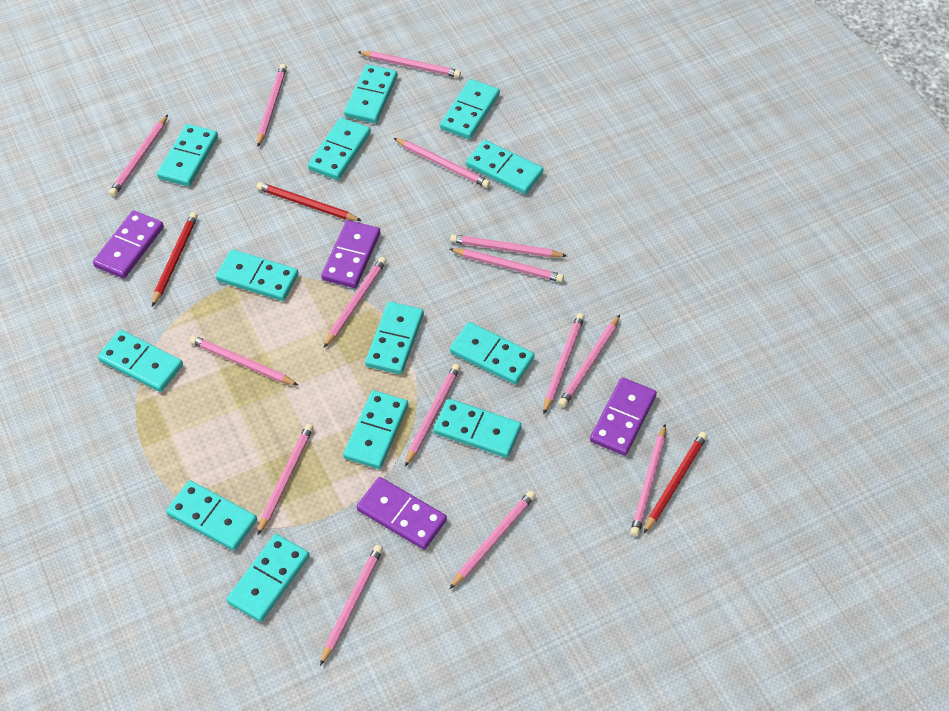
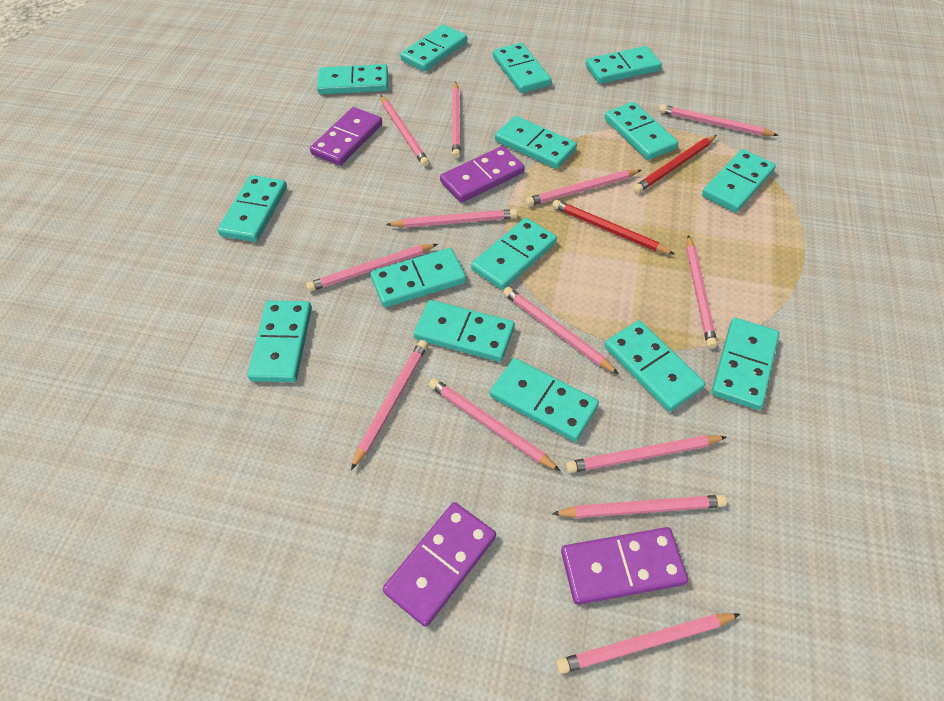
pink pencil: [109,115,168,196] [189,335,298,385] [257,64,287,147] [258,424,313,535] [320,545,383,666] [324,257,387,347] [358,51,461,78] [394,138,490,188] [405,364,461,467] [450,234,567,258] [450,248,564,282] [450,491,535,589] [543,313,585,414] [558,315,620,407] [630,424,666,536] = 15 -> [306,244,438,292] [351,340,428,470] [381,96,429,166] [386,209,518,228] [429,378,560,471] [452,82,461,158] [503,287,619,374] [526,170,642,206] [552,495,727,518] [557,613,740,674] [566,435,726,473] [659,104,779,136] [686,235,717,349] = 13
red pencil: [152,212,198,306] [257,182,362,221] [644,432,707,533] = 3 -> [552,200,675,255] [633,135,717,193] = 2
turquoise domino: [98,330,183,392] [157,124,218,187] [166,480,257,551] [216,249,299,301] [226,534,310,622] [308,117,371,180] [343,390,408,469] [344,64,397,124] [365,302,424,374] [433,399,521,458] [440,79,500,139] [450,322,535,385] [466,140,543,194] = 13 -> [217,175,287,242] [248,300,312,382] [317,64,388,94] [371,248,466,307] [400,25,467,72] [413,300,515,362] [471,218,557,290] [490,358,599,442] [493,43,551,93] [495,116,577,169] [586,46,662,84] [604,102,678,160] [605,320,706,412] [702,149,776,213] [712,318,779,410] = 15

